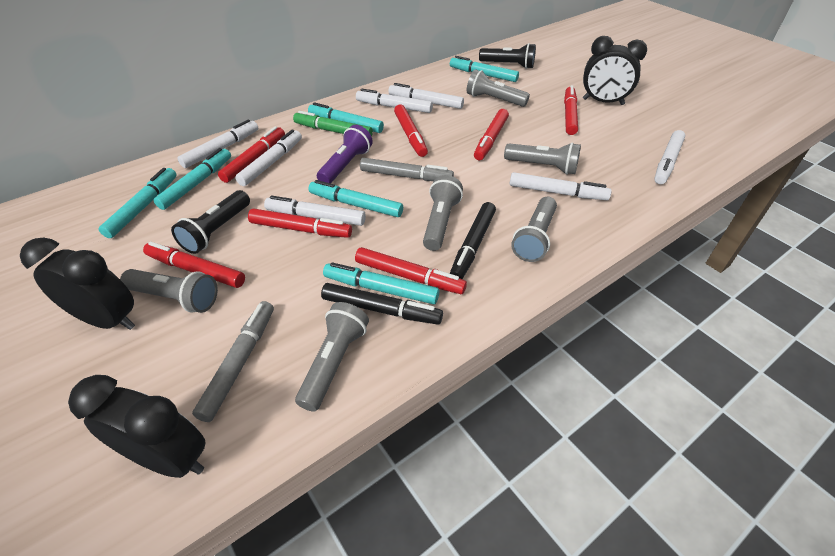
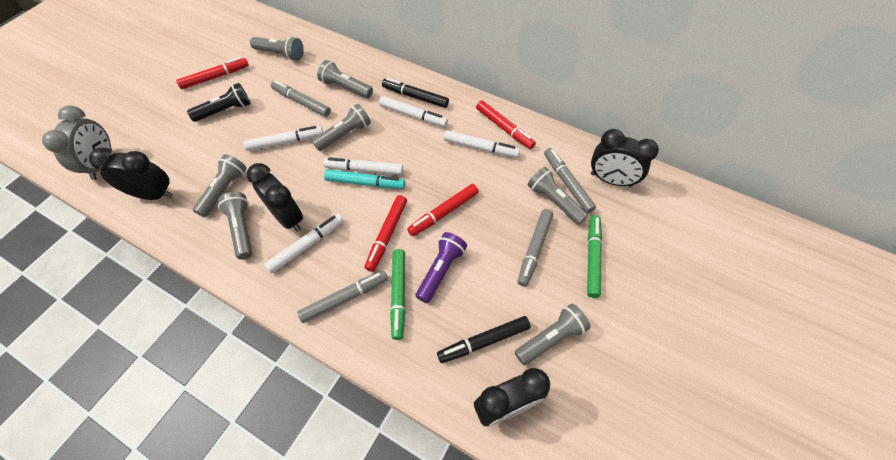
black clock: [20,237,135,330] [68,375,206,478] [583,36,647,105] = 3 -> [89,148,173,200] [247,163,303,232] [474,368,550,426] [591,129,659,187] = 4
black flashlight: [171,190,250,254] [479,43,536,69] = 2 -> [187,83,251,122] = 1
green marker: [293,111,373,137] = 1 -> [390,249,406,340] [587,215,602,298] = 2
grey clock: none = 0 -> [42,106,112,180] = 1
grey flashlight: [120,269,218,313] [295,302,369,412] [423,175,463,251] [467,69,530,107] [504,142,581,174] [511,197,557,262] = 6 -> [193,154,247,217] [218,192,252,260] [250,37,304,61] [312,104,371,151] [317,60,373,98] [515,304,591,365] [528,167,588,225] = 7
grey marker: [192,301,274,422] [360,158,454,181] = 2 -> [271,80,331,117] [297,270,388,323] [517,209,553,287] [544,148,596,213] = 4
red marker: [143,241,245,288] [218,126,285,183] [248,209,352,238] [355,247,467,294] [394,105,428,157] [474,109,509,160] [564,85,578,135] = 7 -> [176,57,249,89] [365,195,407,272] [407,184,479,236] [476,101,536,149] = 4
turquoise marker: [98,168,176,238] [153,148,231,210] [308,102,384,133] [308,180,403,217] [323,262,439,304] [450,56,519,82] = 6 -> [324,169,405,189] = 1
white marker: [177,119,258,168] [235,129,302,186] [264,196,366,226] [356,89,433,113] [388,83,464,109] [510,172,612,200] [654,130,685,184] = 7 -> [244,126,323,151] [264,214,344,274] [324,157,403,175] [379,96,448,127] [444,130,520,158] = 5

